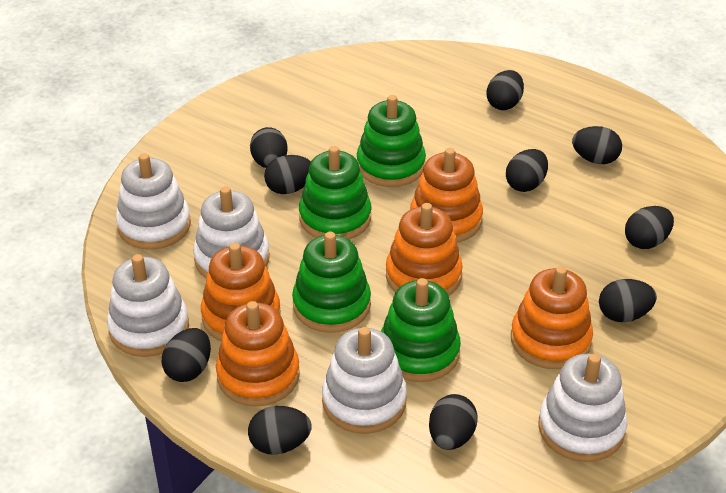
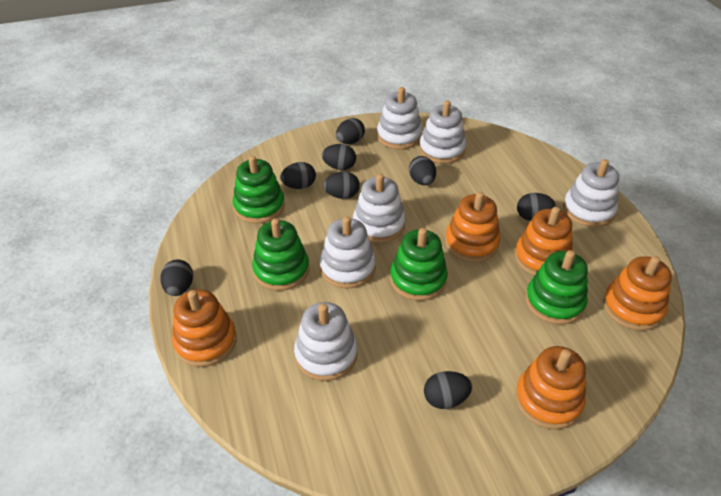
black egg: [162,328,211,382] [248,406,312,455] [250,127,288,168] [264,155,311,194] [429,394,478,450] [486,70,524,110] [506,149,548,192] [572,126,622,164] [599,279,657,322] [625,206,674,249] = 10 -> [160,260,193,296] [280,162,316,189] [322,144,356,170] [323,172,360,199] [336,118,365,144] [409,156,436,185] [424,371,472,409] [517,193,556,221] = 8
white stacking toy: [107,254,189,357] [116,153,191,250] [193,186,270,278] [322,327,407,434] [538,354,627,462] = 5 -> [294,302,358,381] [320,216,376,289] [353,174,405,243] [377,87,422,149] [419,100,466,164] [563,159,619,227] = 6

